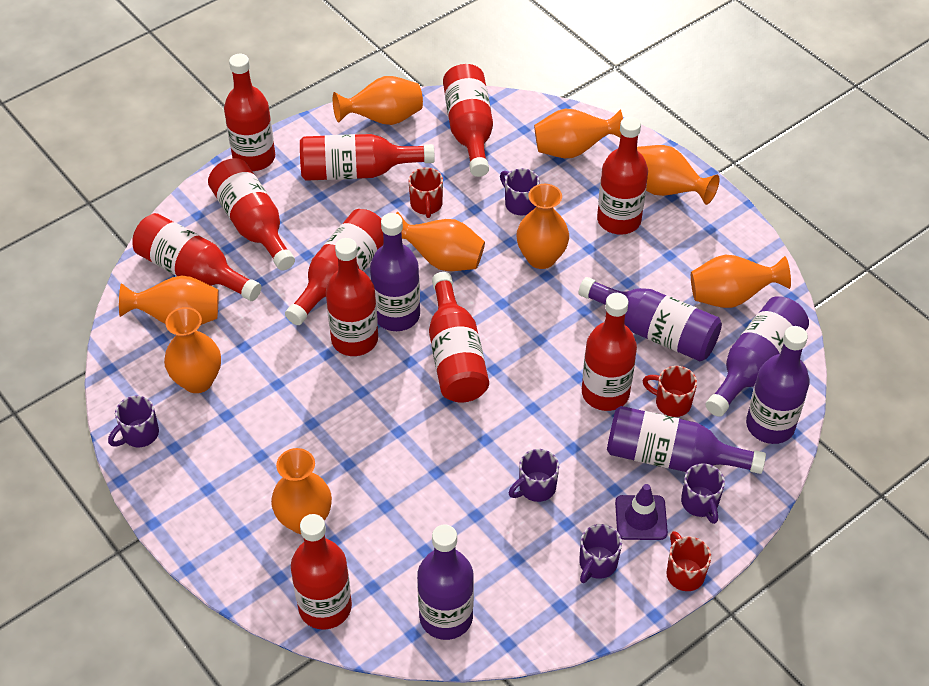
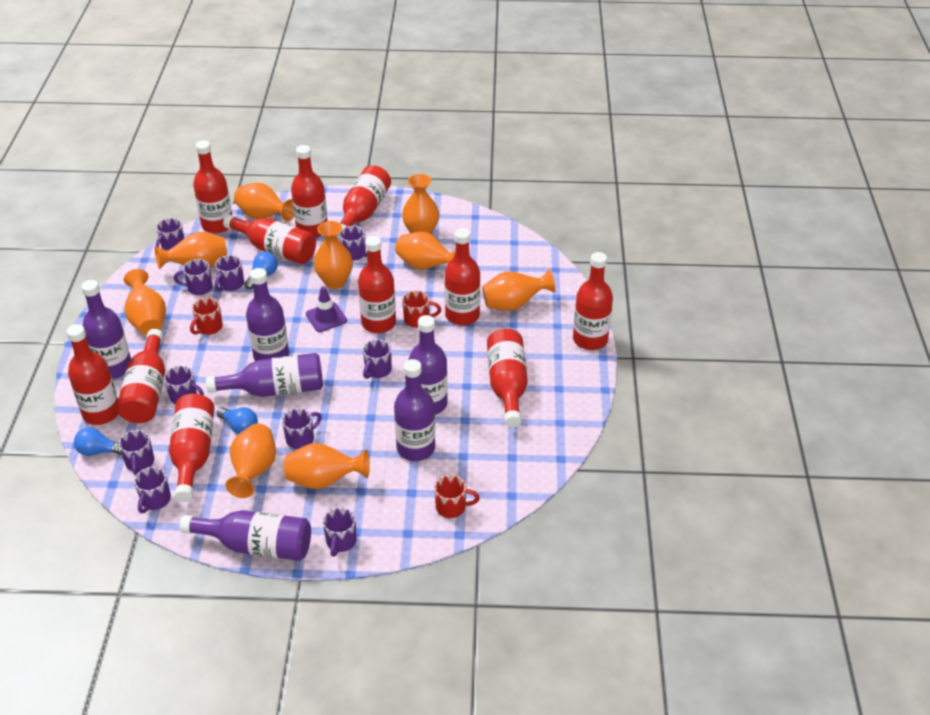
blue light bulb: none = 0 -> [74,427,122,456] [217,407,258,434] [244,252,278,289] = 3
purple mug: [108,396,159,447] [500,168,540,215] [509,449,559,502] [579,524,622,583] [681,464,725,524] = 5 -> [118,430,154,475] [134,467,171,513] [155,218,184,250] [164,366,204,404] [174,259,213,295] [215,255,244,291] [282,408,322,449] [323,508,357,557] [339,226,367,261] [363,339,392,379] = 10

